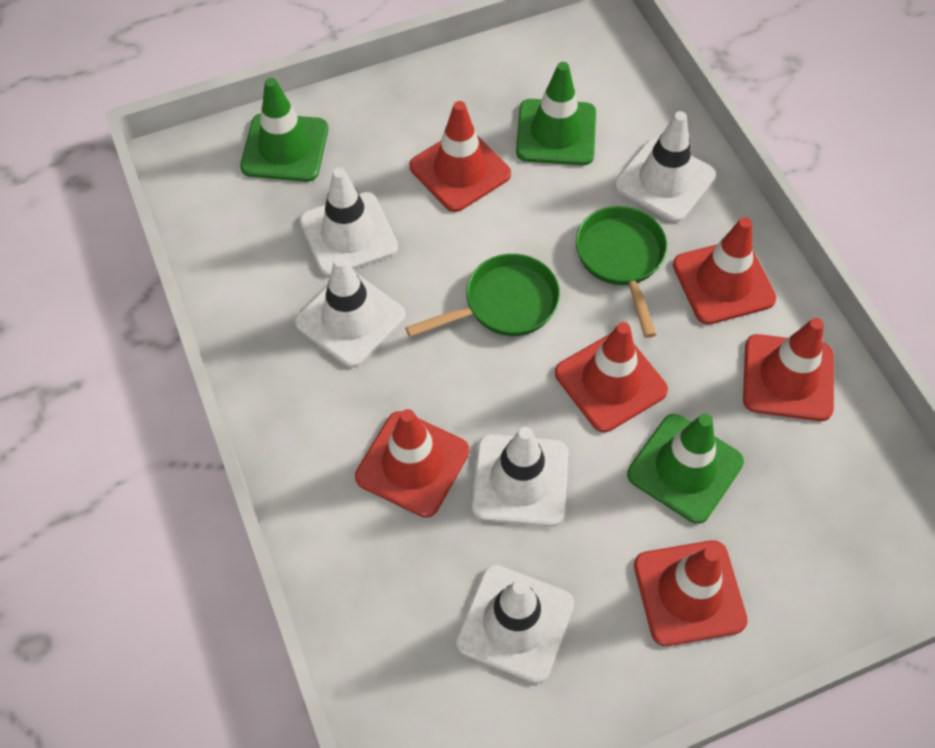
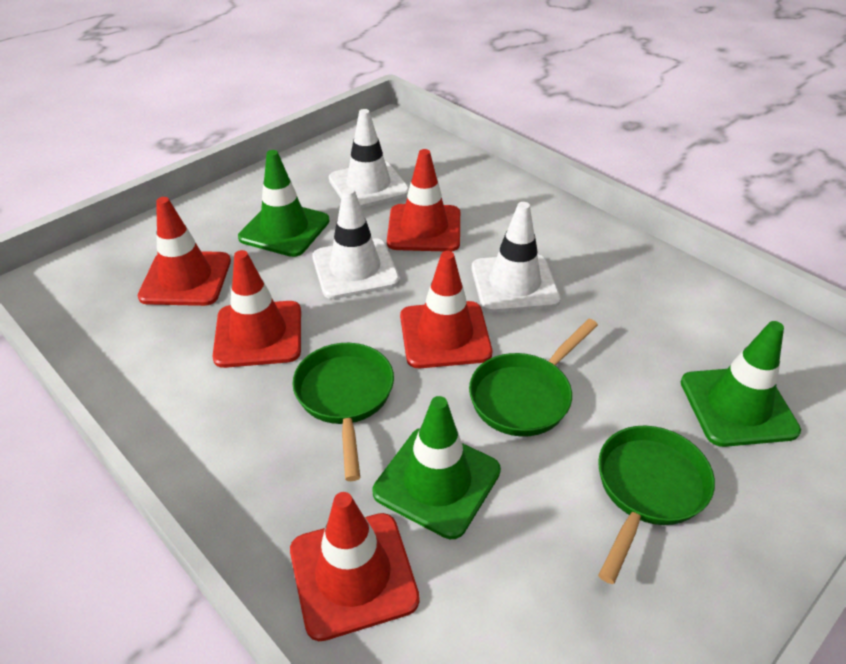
green pan: [405,254,560,337] [576,206,667,338] = 2 -> [292,343,394,481] [469,319,598,437] [598,426,715,584] = 3
red traffic cone: [355,409,469,518] [409,101,511,212] [555,322,668,432] [634,540,748,646] [673,217,776,324] [743,318,834,421] = 6 -> [138,197,231,306] [212,250,301,368] [290,492,420,641] [387,149,460,251] [400,251,492,368] = 5
white traffic cone: [295,256,405,367] [300,167,398,276] [456,565,574,683] [472,427,569,527] [614,111,716,222] = 5 -> [312,187,400,299] [329,109,409,208] [471,202,561,313] = 3

